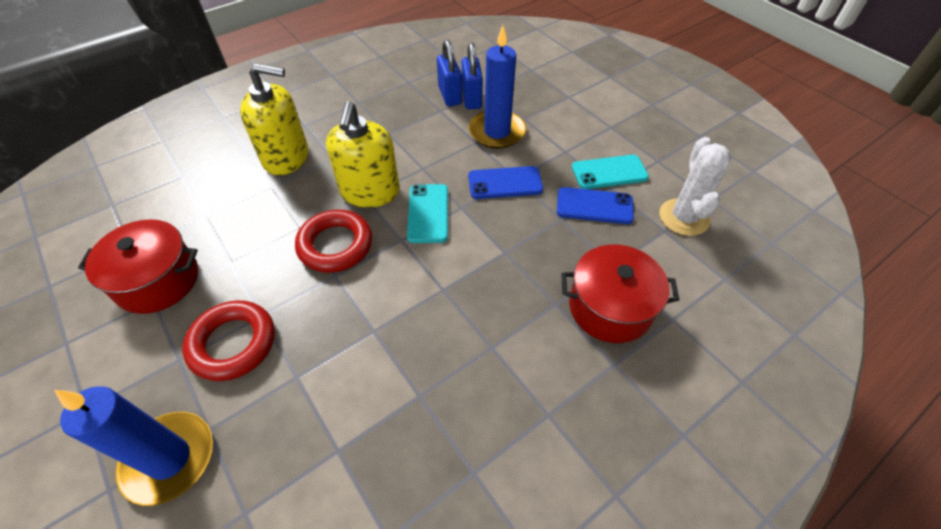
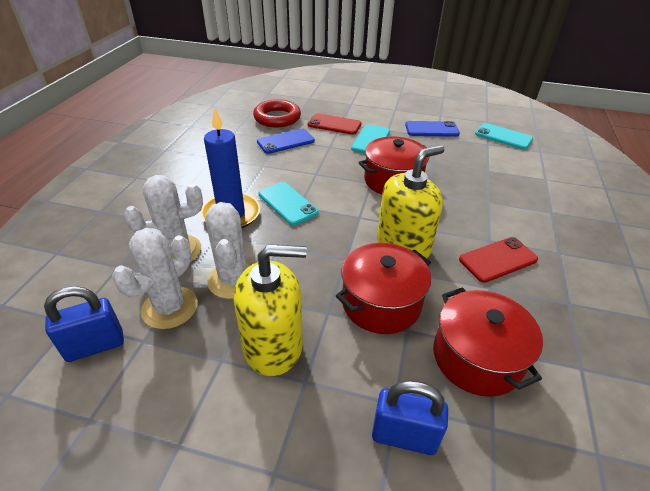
blue candle: [54,386,213,506] [469,25,526,149] = 2 -> [201,108,260,228] = 1
red phone: none = 0 -> [308,113,361,135] [459,237,538,283] = 2
red pot: [78,219,198,314] [561,245,680,343] = 2 -> [336,243,431,334] [358,136,429,194] [433,287,543,397] = 3
red ring: [183,300,275,381] [295,210,372,273] = 2 -> [253,99,301,127] = 1
turquoise phone: [407,184,448,243] [572,154,649,189] = 2 -> [258,182,319,225] [351,125,390,153] [475,123,533,150] = 3
white cactus: [660,137,732,236] = 1 -> [112,228,198,329] [125,175,203,262] [205,202,251,299] = 3

